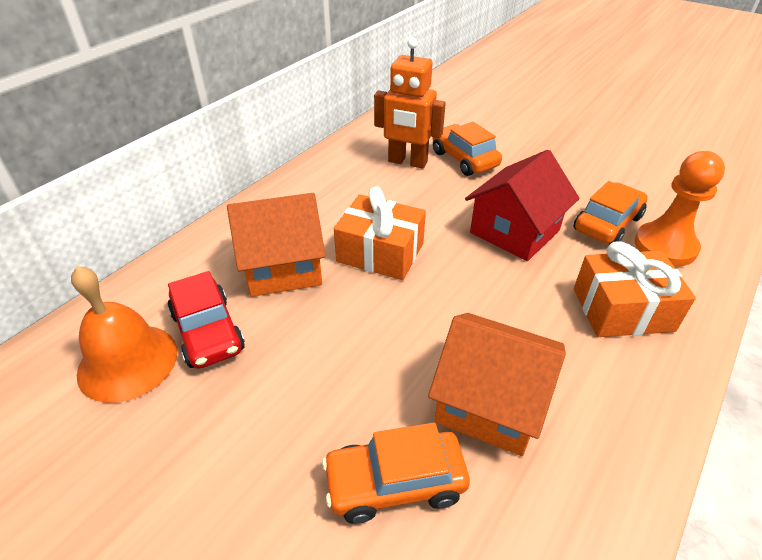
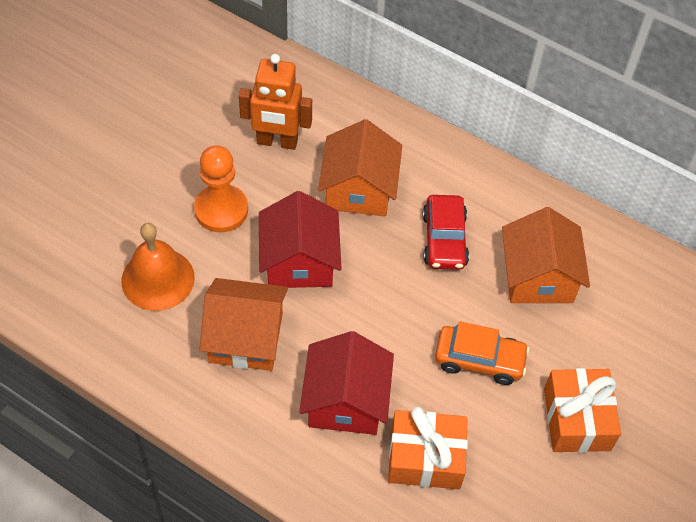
orange car: [322,423,470,524] [432,122,502,176] [573,181,648,245] = 3 -> [435,321,529,385] = 1
orange house: [227,193,326,297] [428,313,566,456] = 2 -> [200,278,288,371] [318,119,402,216] [502,207,590,303] = 3
red house: [465,150,580,261] = 1 -> [259,191,342,288] [299,331,394,435] = 2

